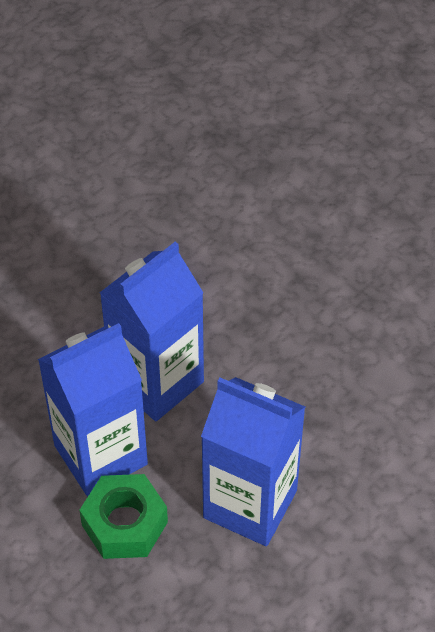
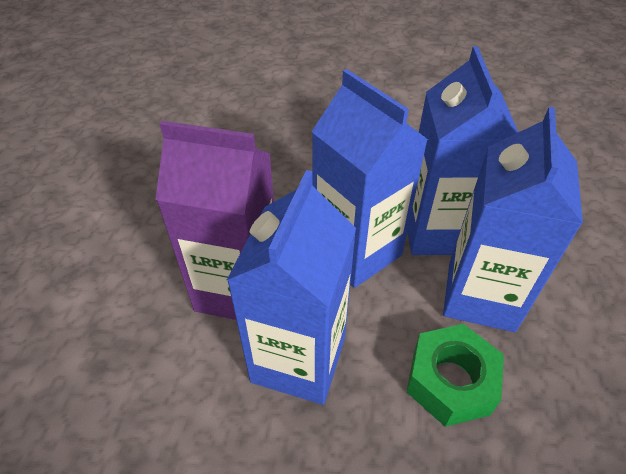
blue carton: [38,323,148,496] [100,242,204,421] [201,377,305,546] = 3 -> [227,170,356,405] [312,69,428,288] [407,46,518,255] [443,107,583,332] = 4
purple carton: none = 0 -> [155,121,274,320] = 1

